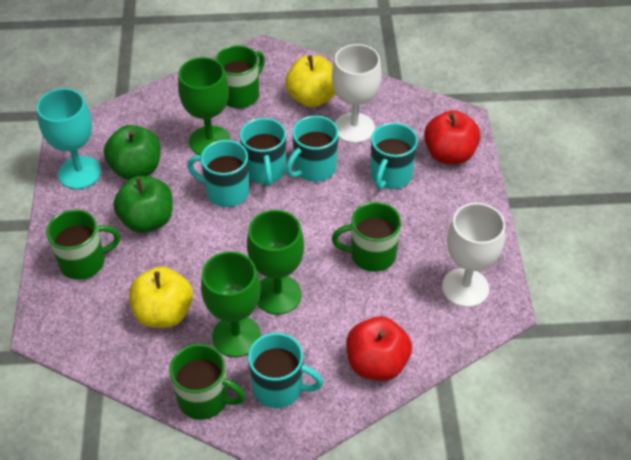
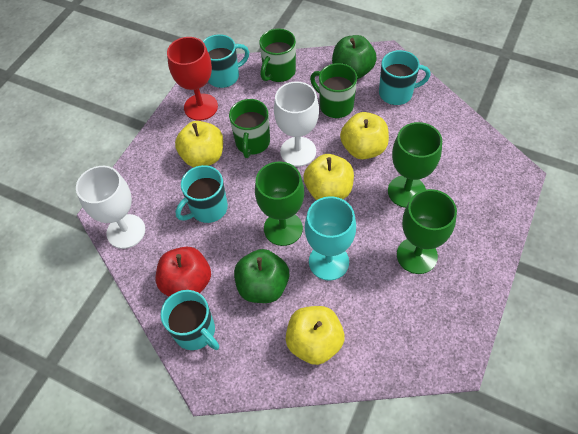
green mug: [46,209,120,280] [169,344,245,420] [215,45,265,108] [332,202,401,272] = 4 -> [229,99,270,158] [259,28,296,82] [310,63,357,118] = 3
red apple: [346,317,412,381] [424,110,480,164] = 2 -> [156,247,211,297] = 1
red goblet: none = 0 -> [167,37,218,121] = 1
turquoise mug: [187,140,249,207] [240,118,286,187] [248,333,323,408] [286,116,339,182] [370,123,418,190] = 5 -> [161,290,219,350] [176,165,228,223] [203,34,249,88] [379,50,431,105] = 4
yellow apple: [129,267,193,328] [285,55,336,107] = 2 -> [175,121,223,167] [286,306,345,365] [303,154,354,200] [340,112,389,159] = 4

